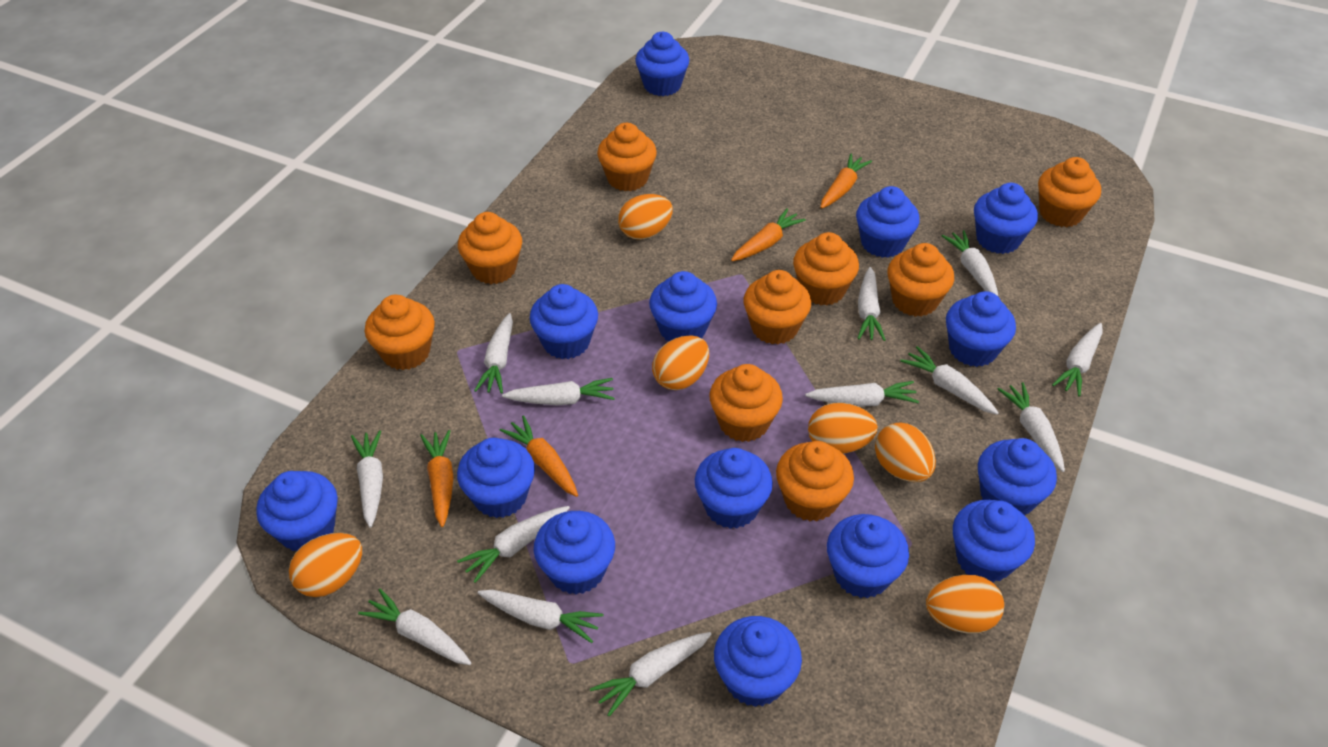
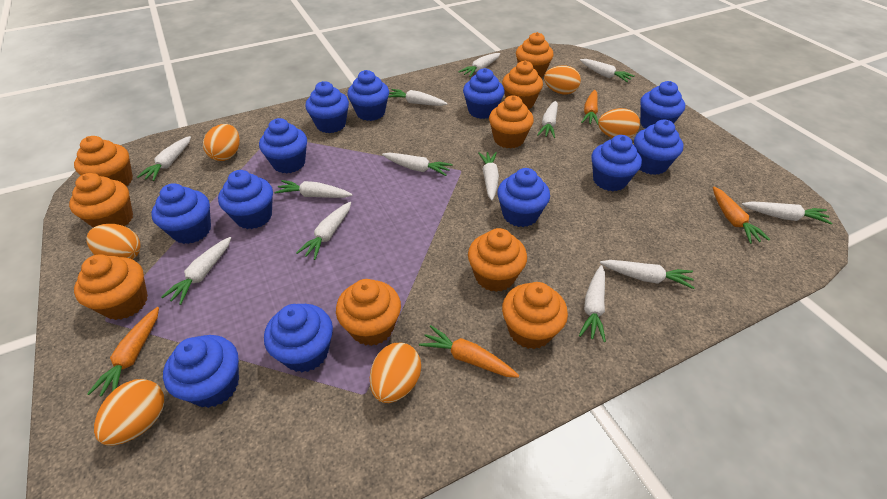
blue cupcake: [256,471,338,551] [457,438,535,518] [530,284,598,359] [534,511,615,595] [635,32,689,96] [649,271,717,341] [695,448,773,529] [714,616,802,707] [827,514,909,598] [856,186,920,258] [946,291,1016,367] [953,500,1035,583] [974,183,1038,254] [978,438,1057,516] = 14 -> [151,183,211,244] [163,335,239,408] [218,170,273,229] [259,118,307,174] [264,304,333,372] [305,81,349,133] [347,70,389,121] [463,68,505,119] [497,168,550,227] [592,135,642,191] [634,120,684,175] [640,81,685,129] = 12

